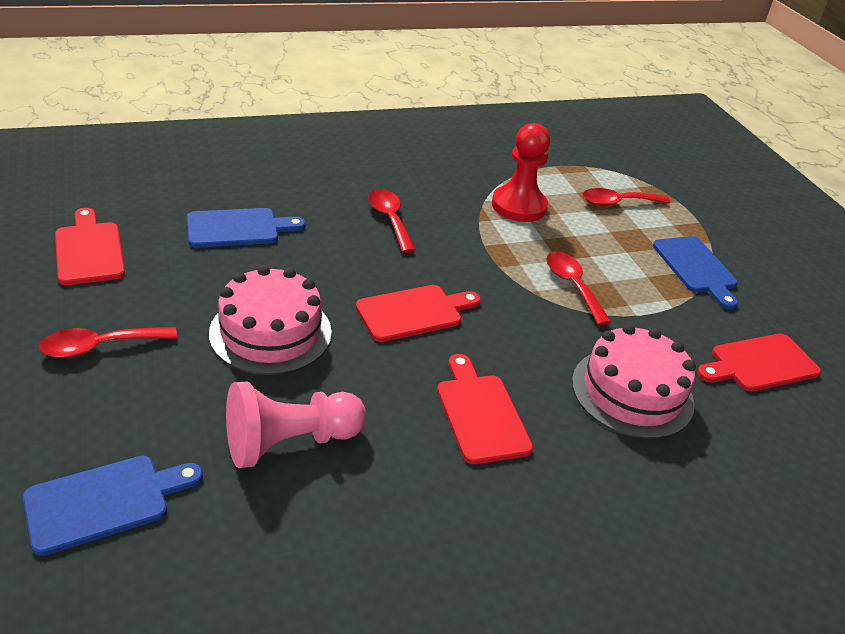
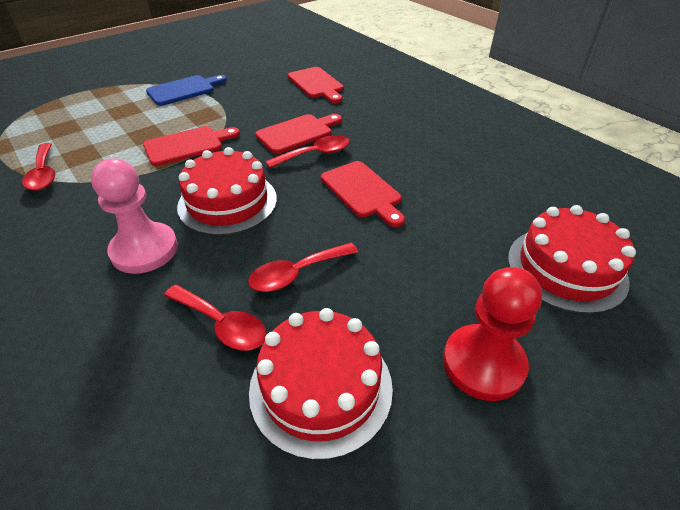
blue cutting board: [23,456,203,556] [187,208,306,248] [653,236,738,310] = 3 -> [146,75,227,106] = 1
pink cake: [209,265,332,375] [572,324,696,439] = 2 -> none = 0
red cake: none = 0 -> [177,147,277,236] [249,308,393,460] [508,205,636,314] = 3

